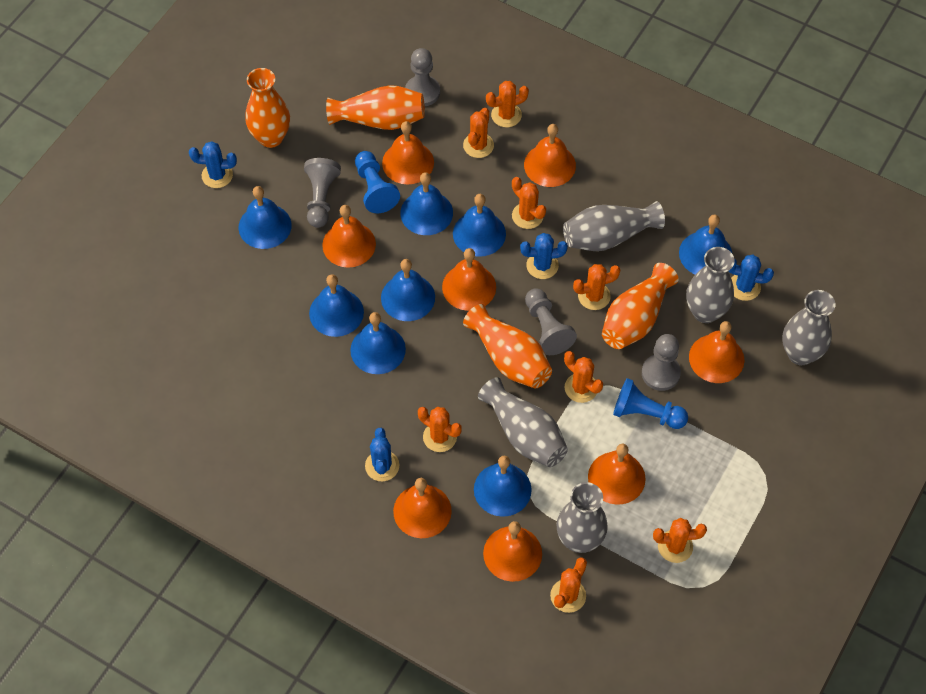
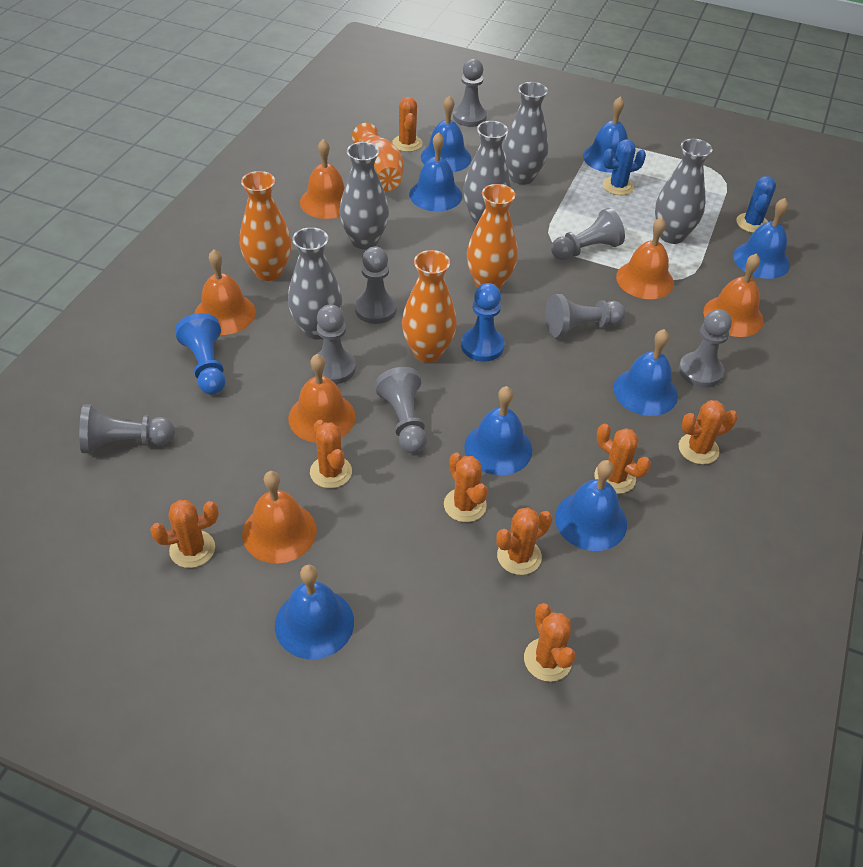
blue cactus: [189,141,237,188] [365,428,399,481] [520,233,568,279] [729,255,774,301] = 4 -> [603,139,646,195] [736,176,776,233] = 2
grey pawn: [304,158,341,228] [405,48,440,106] [525,288,577,355] [642,334,681,391] = 4 -> [79,404,175,453] [311,305,356,384] [355,246,397,324] [375,367,427,453] [453,59,487,127] [545,294,626,337] [551,208,625,260] [679,309,732,388] = 8
orange bell: [322,205,376,268] [382,121,434,184] [393,478,452,538] [442,248,496,311] [483,521,542,582] [524,124,576,187] [588,444,646,505] [689,321,744,383] = 8 -> [194,249,256,335] [242,471,317,563] [288,354,356,443] [300,139,345,219] [616,217,674,299] [703,253,764,337] = 6

